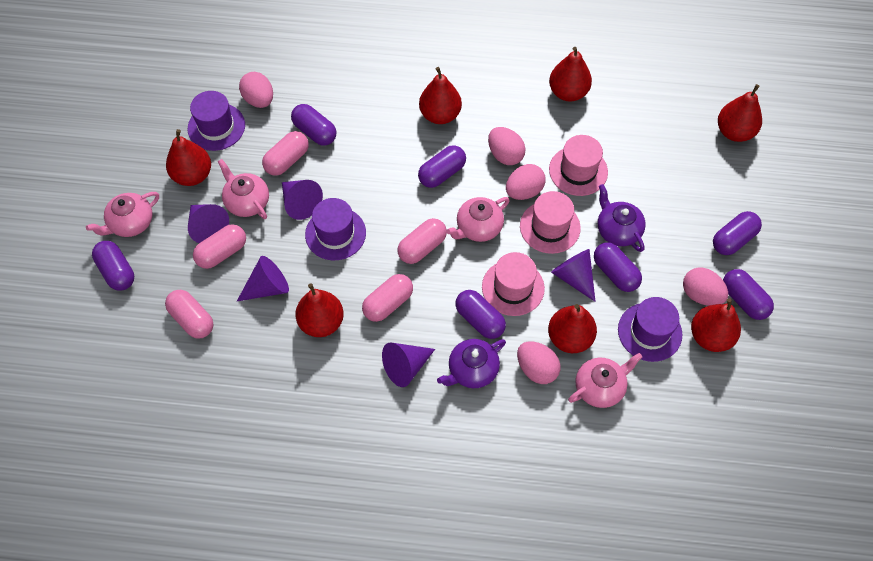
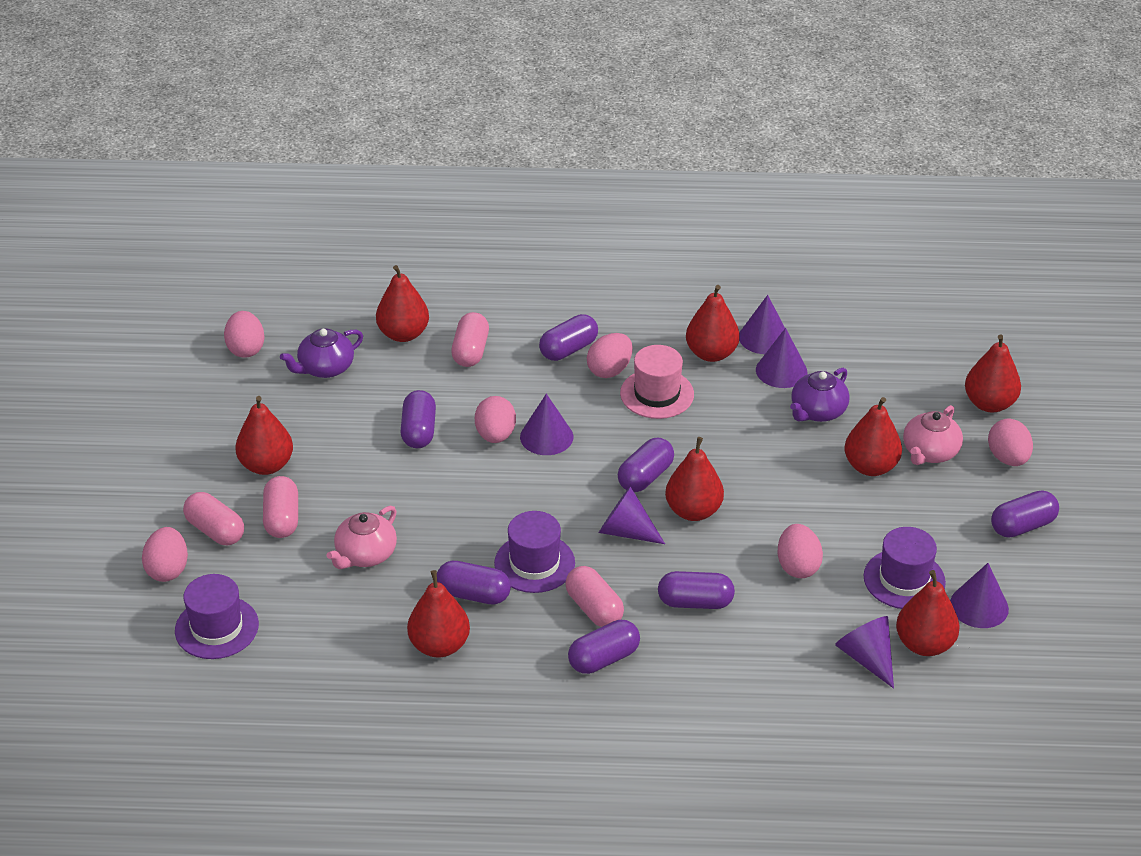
pink capsule: [165,290,214,339] [193,224,246,269] [262,131,309,176] [362,274,413,322] [397,218,447,264] = 5 -> [183,492,244,545] [263,476,298,538] [451,312,489,367] [565,566,624,627] = 4
pink egg: [239,72,273,108] [488,127,526,165] [506,164,546,200] [517,341,560,384] [683,267,728,306] = 5 -> [142,527,188,582] [224,311,265,358] [475,396,516,443] [587,333,633,378] [777,524,823,578] [988,419,1033,466] = 6
pink hat: [482,252,545,316] [520,191,581,254] [549,135,608,196] = 3 -> [620,345,694,419] = 1
pink teapot: [86,192,159,237] [218,159,269,219] [446,197,510,242] [568,353,642,408] = 4 -> [327,506,397,569] [903,405,963,465] = 2
purple cone: [188,204,229,243] [237,256,289,301] [282,180,323,220] [382,342,435,387] [551,249,596,302] = 5 -> [520,394,573,455] [599,486,665,544] [739,295,785,354] [756,328,807,388] [835,616,894,689] [950,563,1009,628] = 6
red pear: [166,129,211,186] [295,283,344,337] [419,67,462,124] [548,304,597,353] [549,47,592,102] [691,298,741,352] [718,84,762,142] = 7 -> [235,396,293,475] [376,265,429,342] [407,570,470,658] [665,437,724,521] [686,285,740,362] [844,397,902,476] [896,570,960,656] [965,334,1021,412] = 8

